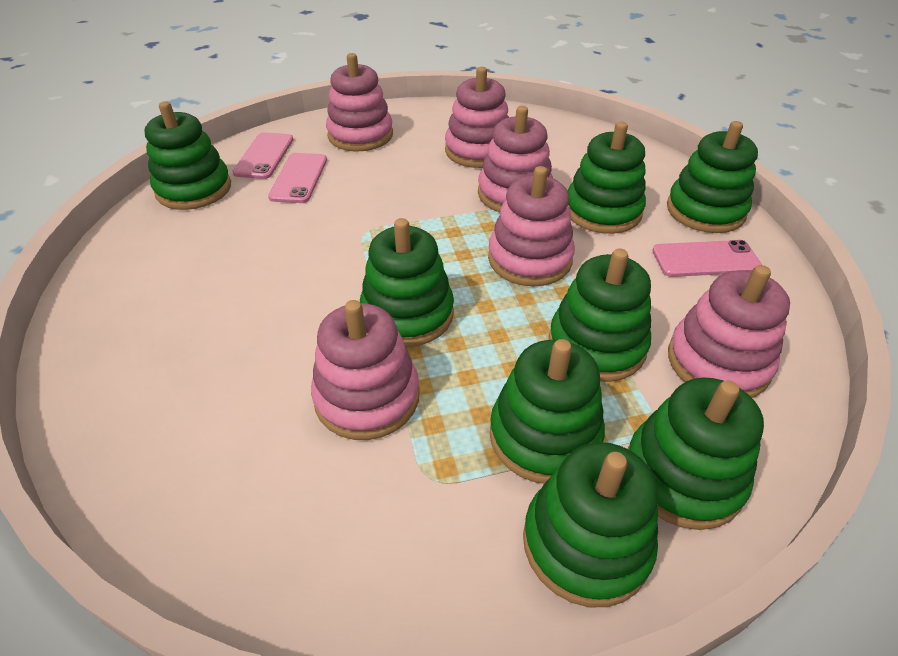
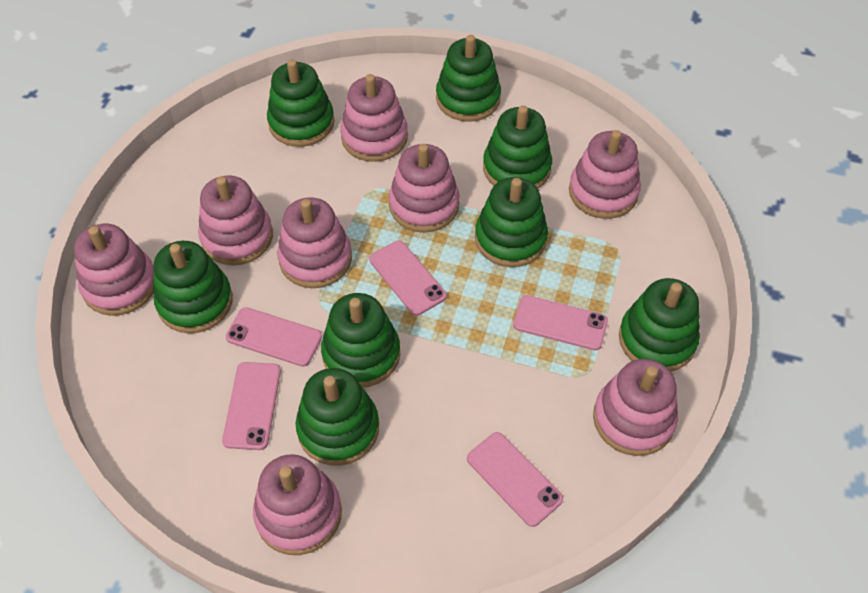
pink phone: [232,132,293,179] [268,153,327,203] [652,240,762,277] = 3 -> [222,362,281,450] [226,307,322,367] [369,240,447,316] [467,432,563,527] [513,295,608,351] = 5
pink stacking toy: [311,300,420,440] [326,53,393,151] [445,67,509,168] [478,106,553,212] [488,166,575,287] [668,265,790,398] = 6 -> [74,224,154,316] [198,175,273,266] [253,454,342,555] [277,197,352,288] [340,74,408,162] [389,144,459,233] [569,130,641,219] [593,358,678,456] = 8

